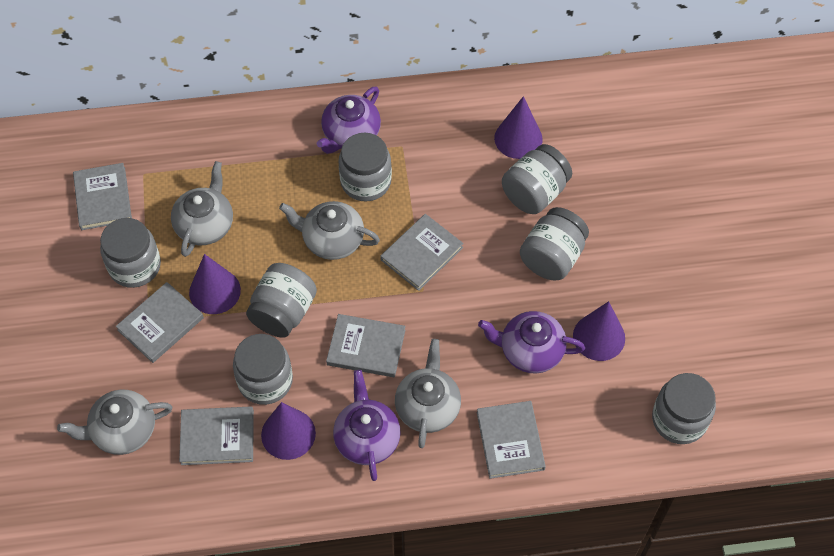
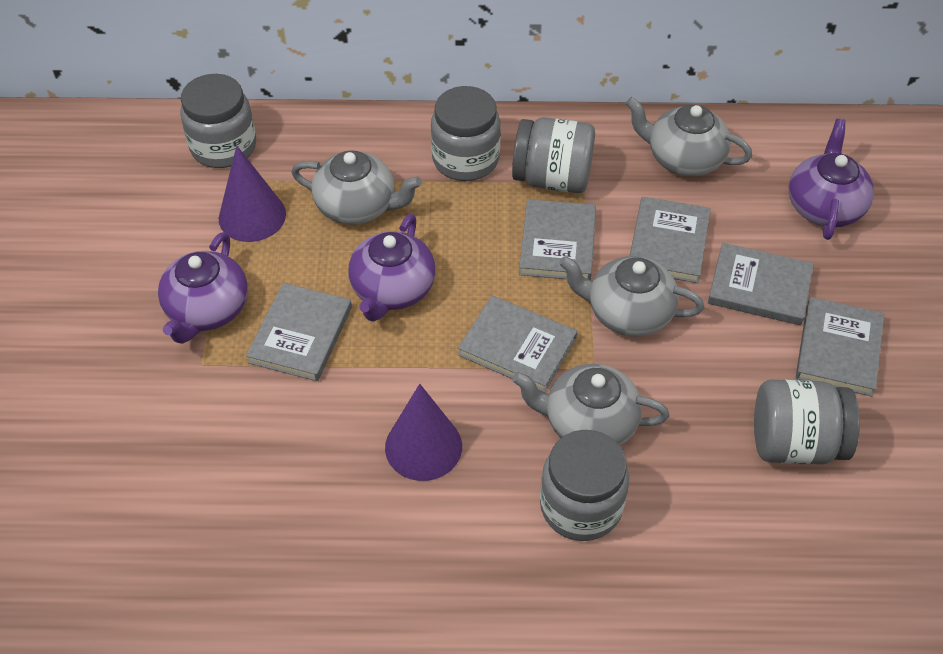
grey jar: [100,218,161,288] [233,334,293,405] [246,263,317,338] [338,133,392,201] [502,144,572,214] [520,207,589,280] [652,373,716,444] = 7 -> [180,74,256,168] [431,86,501,181] [512,117,595,193] [540,430,629,541] [754,379,860,464] = 5
purple cone: [189,254,241,314] [261,402,316,460] [494,96,543,159] [573,301,625,361] = 4 -> [219,146,286,242] [385,384,462,481] = 2

